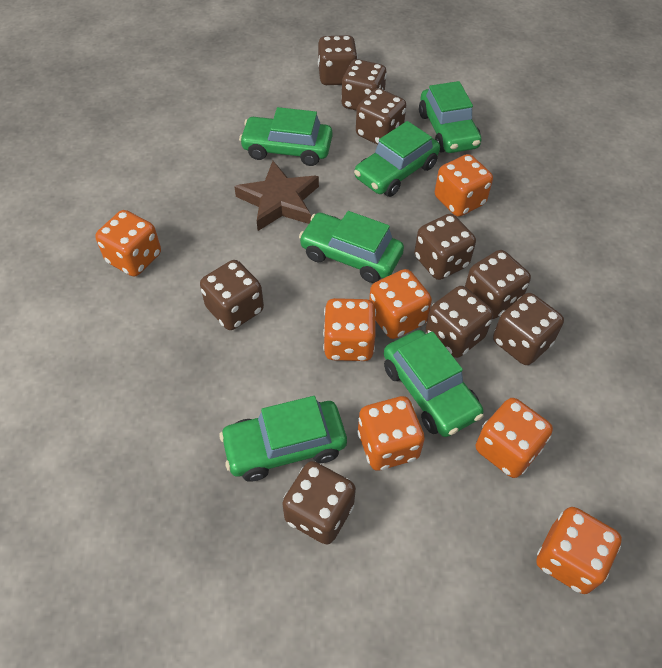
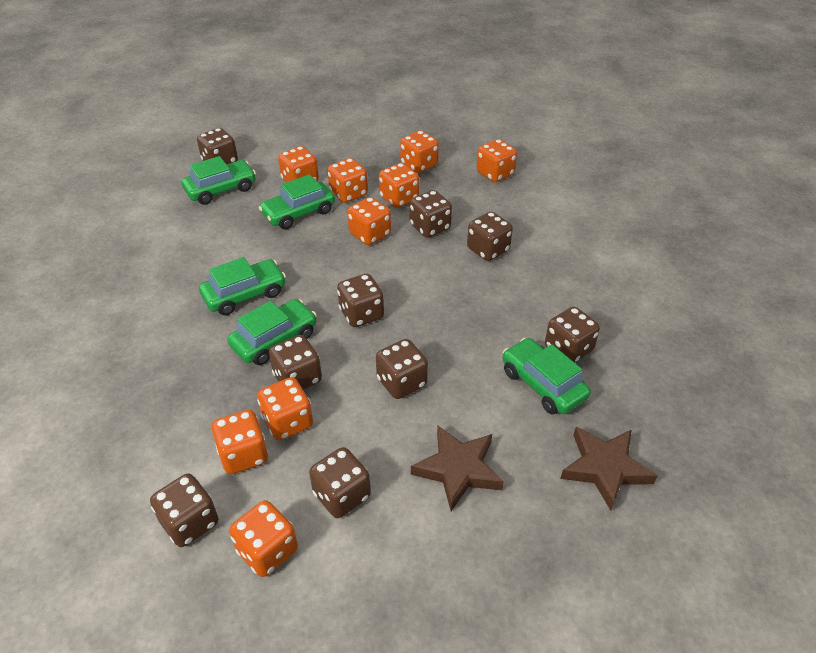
brown star: [234,161,319,231] = 1 -> [411,426,504,511] [560,427,658,511] = 2
green car: [219,396,347,482] [239,107,333,166] [299,211,404,283] [354,121,440,197] [384,330,484,437] [419,81,481,153] = 6 -> [181,156,256,205] [199,257,286,316] [227,299,317,365] [259,174,335,229] [502,338,591,414] = 5
orange dice: [95,210,161,277] [323,298,376,361] [357,396,425,470] [369,269,432,339] [435,154,493,217] [476,398,553,478] [536,507,622,594] = 7 -> [212,409,268,474] [229,500,298,577] [257,377,313,440] [278,146,319,182] [327,158,368,203] [348,197,391,245] [379,163,419,208] [400,130,439,173] [476,139,517,182] = 9

